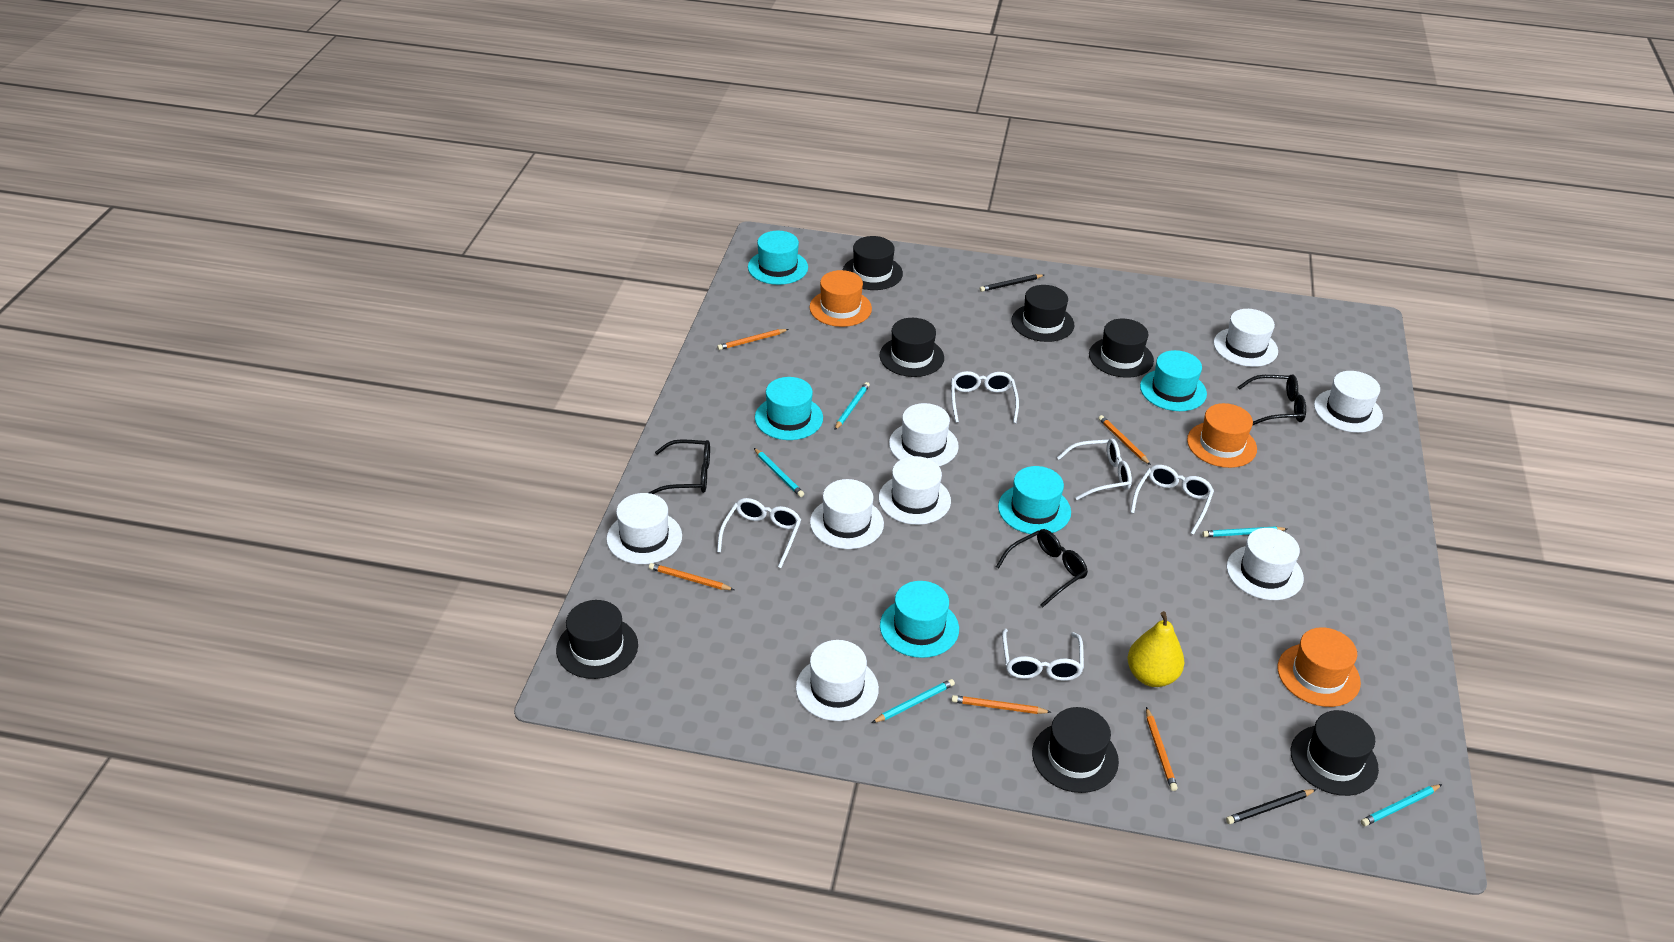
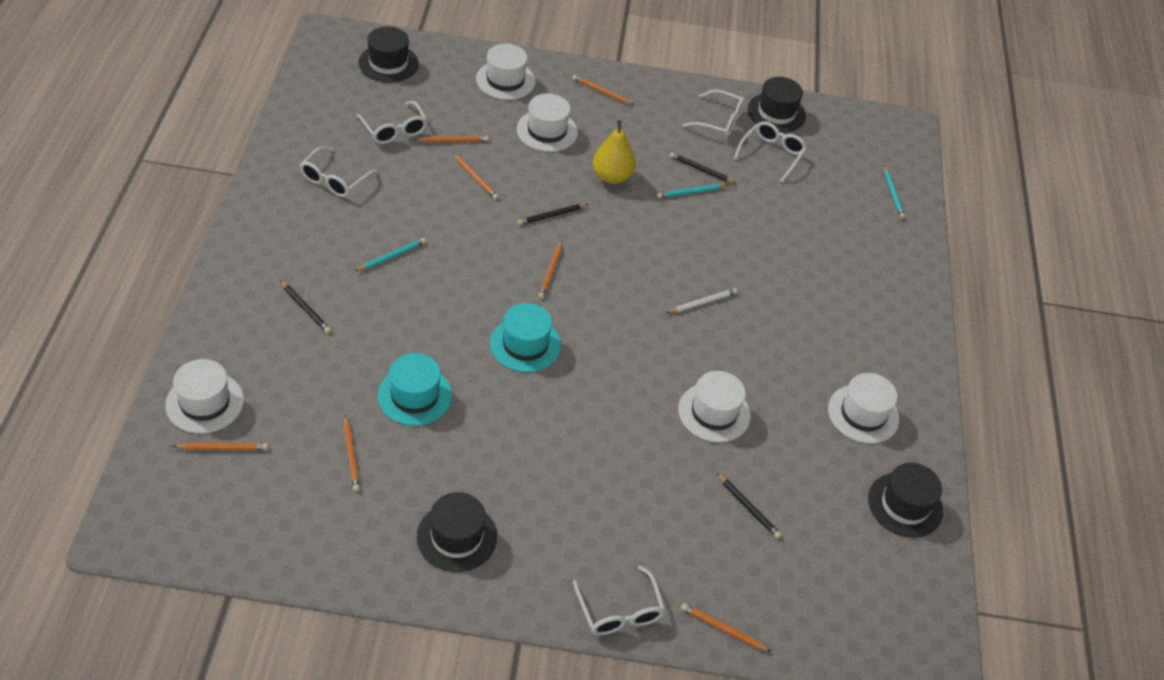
black glasses: [648,439,710,494] [996,529,1088,607] [1238,374,1306,426] = 3 -> none = 0
black hat: [556,600,638,679] [843,236,903,290] [879,318,944,377] [1012,285,1074,342] [1032,707,1119,793] [1089,319,1154,378] [1291,710,1379,796] = 7 -> [359,26,419,83] [417,492,497,572] [748,77,806,133] [868,463,943,538] = 4
black pencil: [980,274,1044,292] [1226,789,1316,824] = 2 -> [280,281,331,333] [517,204,589,225] [670,152,737,184] [717,473,781,539] = 4
orange hat: [809,270,872,327] [1187,403,1257,468] [1278,627,1361,707] = 3 -> none = 0
orange pencil: [649,563,734,590] [717,329,789,350] [951,695,1051,714] [1098,415,1151,465] [1146,707,1178,791] = 5 -> [173,443,268,450] [344,415,360,491] [414,136,489,142] [453,153,499,200] [538,241,562,299] [572,75,634,105] [681,603,771,652] = 7
turquoise hat: [748,231,808,285] [755,377,823,440] [880,581,959,658] [998,466,1071,534] [1140,350,1207,411] = 5 -> [377,353,452,426] [490,303,561,372] = 2
turquoise pencil: [754,448,804,497] [835,382,870,430] [872,679,955,723] [1202,526,1287,537] [1361,784,1442,826] = 5 -> [355,238,426,271] [657,184,728,198] [884,166,905,219] = 3
white hat: [606,493,682,564] [796,640,879,721] [810,479,884,549] [879,456,951,525] [889,403,959,466] [1213,309,1278,367] [1227,528,1304,600] [1314,371,1383,433] = 8 -> [165,359,244,433] [476,44,535,100] [517,93,578,152] [678,371,751,442] [828,373,899,443] = 5
white pencil: none = 0 -> [667,288,737,313] = 1

